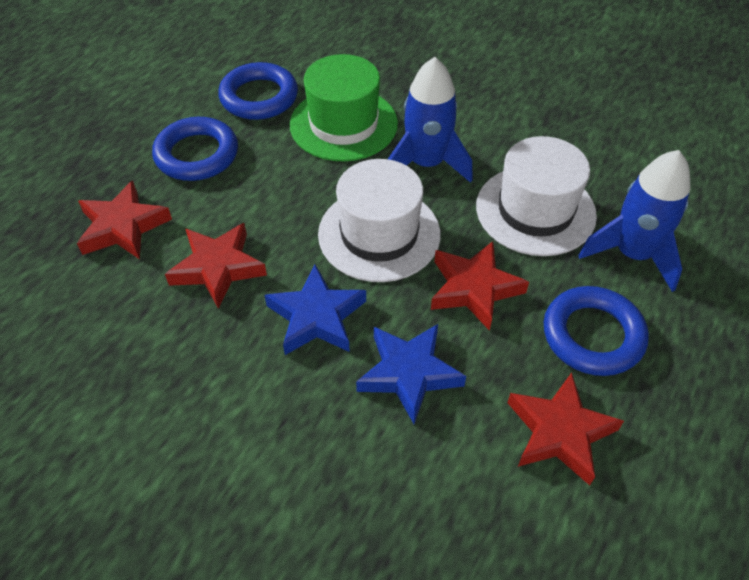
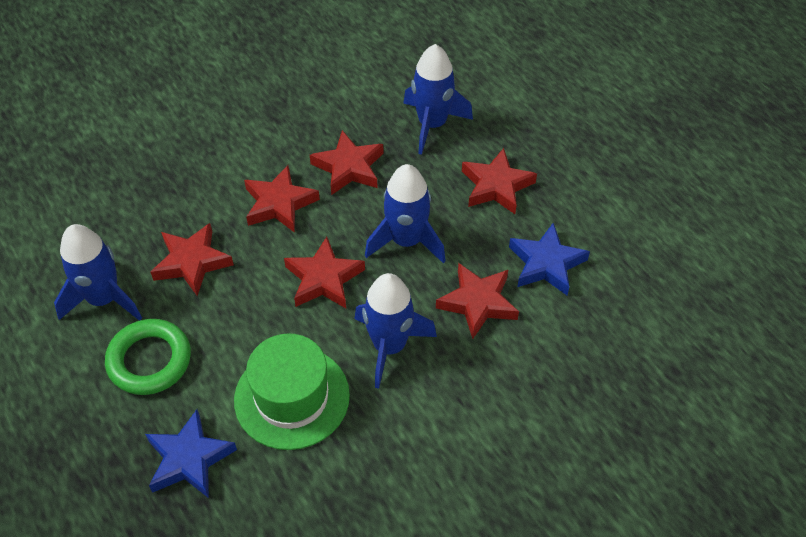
blue ring: [152,117,238,181] [218,62,298,120] [544,286,649,376] = 3 -> none = 0
blue rocket: [388,57,473,183] [578,150,691,292] = 2 -> [54,224,142,321] [355,273,437,389] [365,164,446,263] [403,44,473,155] = 4
green ring: none = 0 -> [105,319,191,395] = 1
red star: [77,180,172,260] [165,223,267,309] [431,241,529,331] [507,372,624,485] = 4 -> [151,223,234,296] [244,165,320,233] [284,237,365,308] [310,130,384,195] [436,263,519,339] [462,148,537,214] = 6
white hat: [318,159,441,282] [476,136,597,256] = 2 -> none = 0

